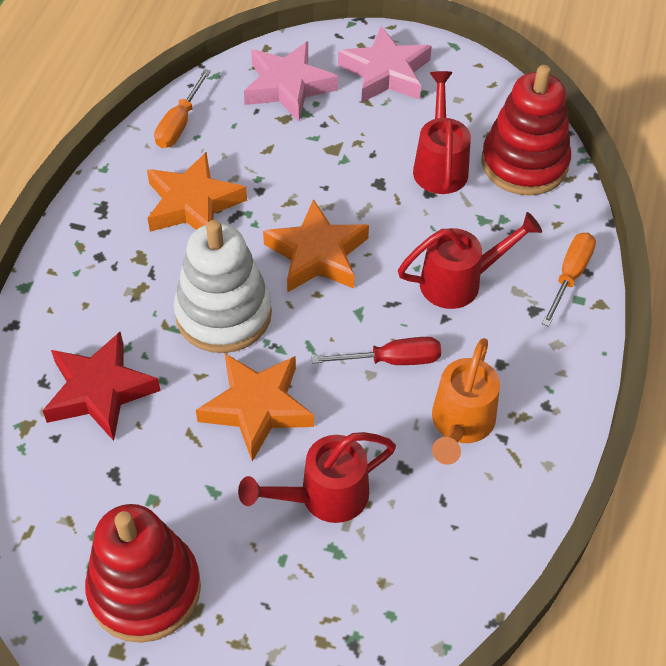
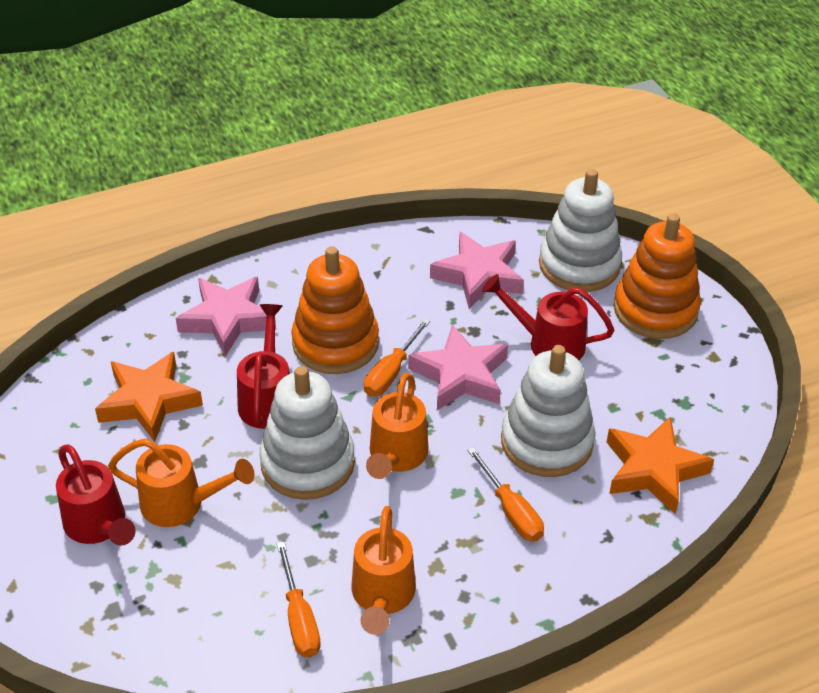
orange screwdriver: [154,69,211,148] [542,233,596,327] = 2 -> [277,542,321,657] [364,319,430,397] [467,447,544,541] = 3
orange stacking toy: none = 0 -> [291,246,379,374] [614,213,701,339] = 2
orange star: [147,152,247,232] [196,353,314,462] [263,199,369,293] = 3 -> [95,352,203,442] [607,416,714,514] = 2
orange watering can: [432,338,500,465] = 1 -> [108,438,255,527] [352,506,416,635] [366,373,429,479] = 3
pink star: [244,41,338,121] [338,26,432,103] = 2 -> [176,277,276,357] [408,324,508,410] [430,232,524,309] = 3
red screwdriver: [311,337,441,365] = 1 -> none = 0
red stacking toy: [85,504,201,643] [481,65,571,196] = 2 -> none = 0
red star: [42,332,161,441] = 1 -> none = 0
white stacking toy: [174,220,272,353] = 1 -> [259,366,355,500] [501,345,595,477] [539,169,622,292] = 3

